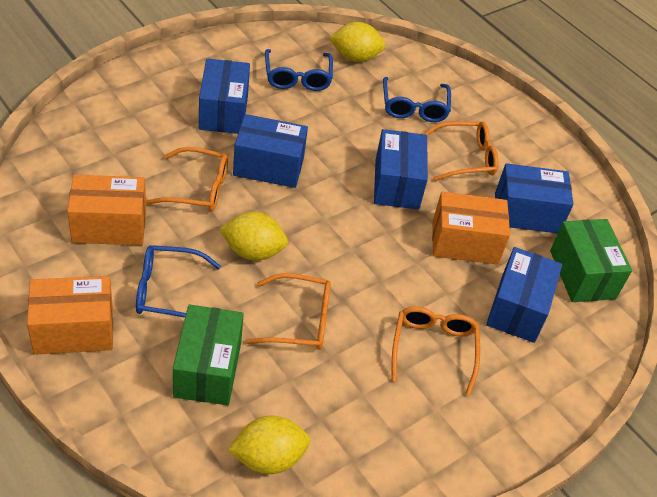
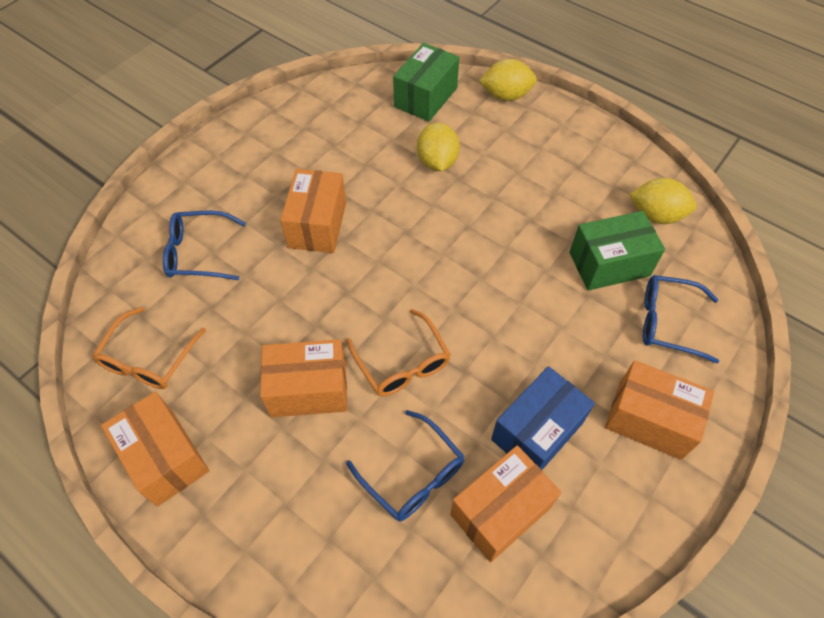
blue box: [199,58,250,134] [233,114,308,188] [374,129,428,210] [486,247,562,343] [495,163,573,233] = 5 -> [491,366,595,470] = 1
orange box: [27,276,113,355] [67,175,146,245] [432,192,510,265] = 3 -> [101,391,209,506] [260,339,347,417] [280,169,346,253] [450,445,561,562] [605,360,714,460] = 5
orange glasses: [146,147,228,212] [246,273,331,350] [392,306,480,396] [423,121,498,181] = 4 -> [92,307,206,389] [347,309,451,396] = 2

